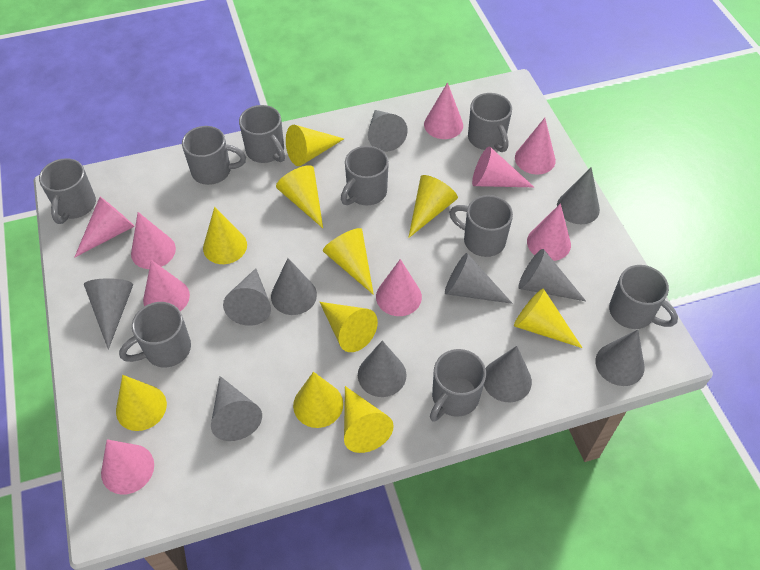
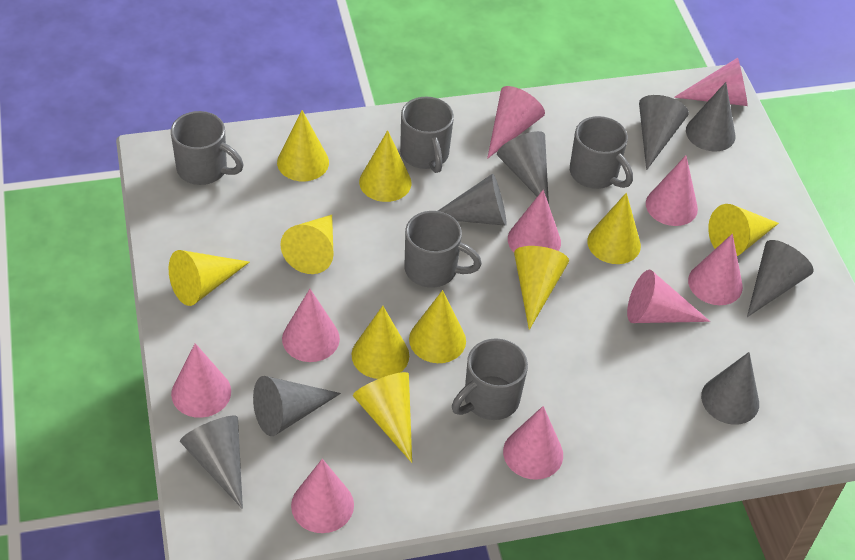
grey cone: [84,278,133,350] [211,376,262,441] [223,268,271,326] [271,258,317,315] [358,341,407,397] [368,110,408,152] [445,253,513,304] [484,346,532,402] [518,249,586,301] [557,167,600,224] [595,329,645,386] = 11 -> [180,416,243,509] [253,376,341,436] [438,174,506,226] [497,131,549,204] [639,95,689,170] [686,82,735,151] [701,352,759,425] [747,240,814,317] = 8
grey mug: [39,158,96,224] [119,302,191,367] [182,126,246,185] [239,105,285,163] [341,146,389,205] [430,349,486,422] [449,195,513,257] [468,93,512,152] [609,265,678,329] = 9 -> [171,111,243,185] [400,97,454,173] [405,211,482,288] [452,338,528,420] [570,116,633,189] = 5
pink cone: [74,197,135,258] [101,439,154,495] [131,212,176,269] [143,260,190,312] [376,259,422,316] [424,82,463,139] [472,146,534,187] [515,118,556,174] [527,203,571,261] = 9 -> [171,343,231,418] [282,289,340,362] [291,459,354,533] [487,86,545,159] [503,406,563,480] [508,190,561,252] [627,270,710,323] [646,156,698,226] [674,58,748,106] [688,234,743,305] = 10

